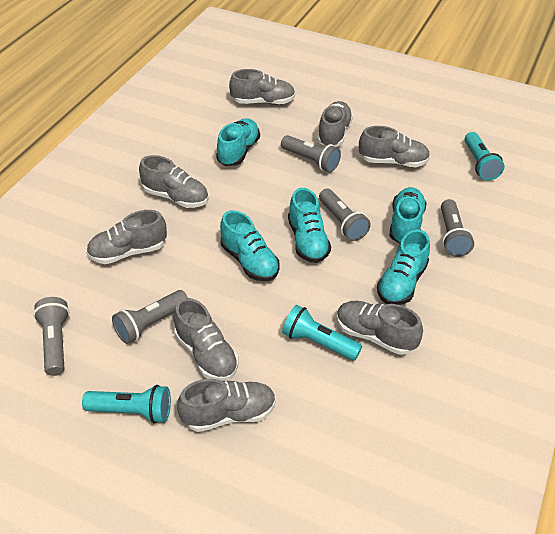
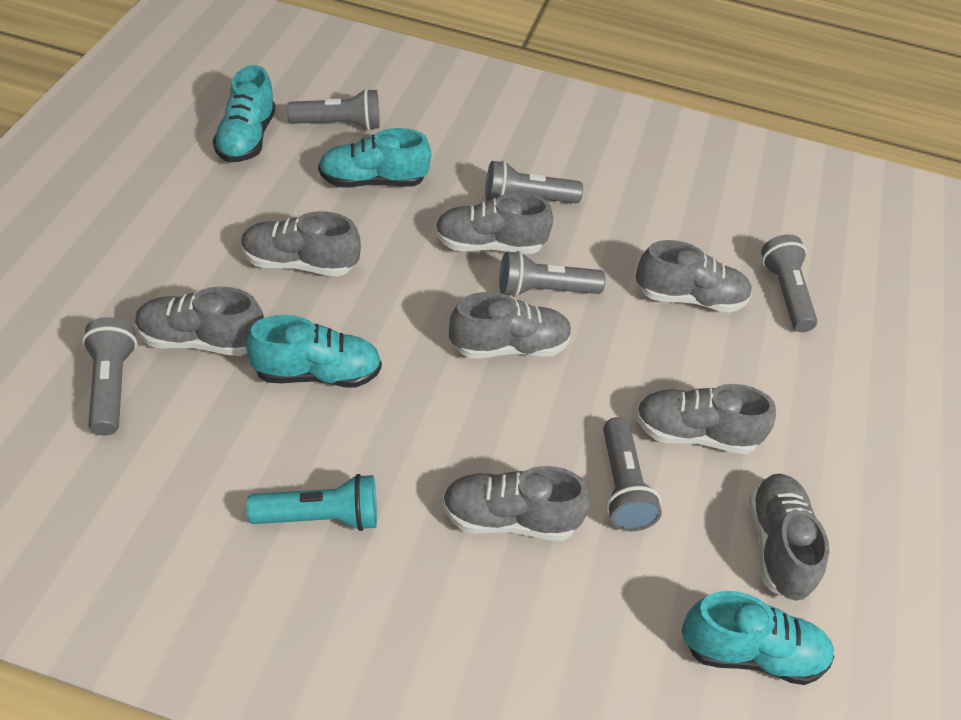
grey flashlight: [33,297,69,376] [112,290,188,344] [281,135,341,172] [319,189,371,241] [441,199,474,257] = 5 -> [82,317,137,436] [287,89,380,131] [485,160,583,203] [499,251,606,297] [603,417,662,531] [761,235,817,332] = 6
turquoise flashlight: [82,385,171,424] [282,305,362,361] [464,132,505,180] = 3 -> [247,474,377,531] = 1
turquoise shoe: [216,118,260,166] [220,210,280,281] [288,188,331,263] [377,229,430,305] [389,187,427,243] = 5 -> [213,65,276,162] [246,315,382,388] [318,128,431,188] [681,591,834,685] = 4

